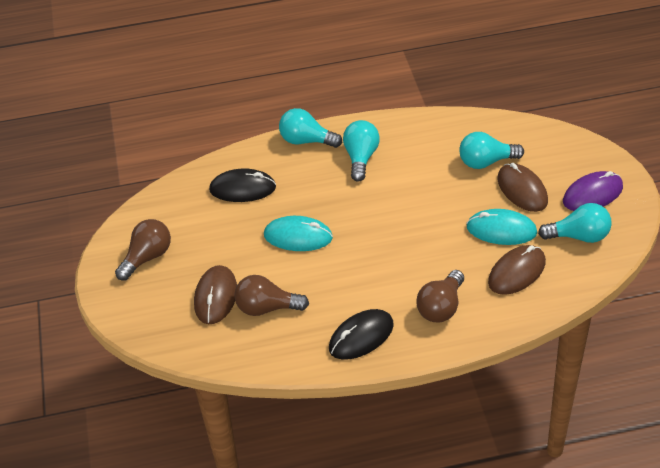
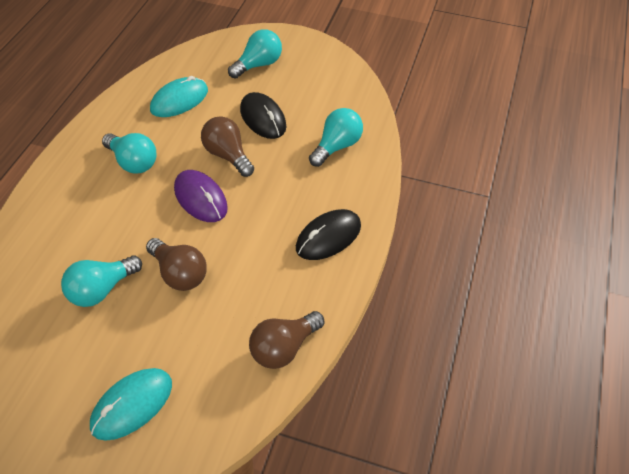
brown mouse: [194,265,237,324] [488,245,546,295] [497,163,548,212] = 3 -> none = 0

